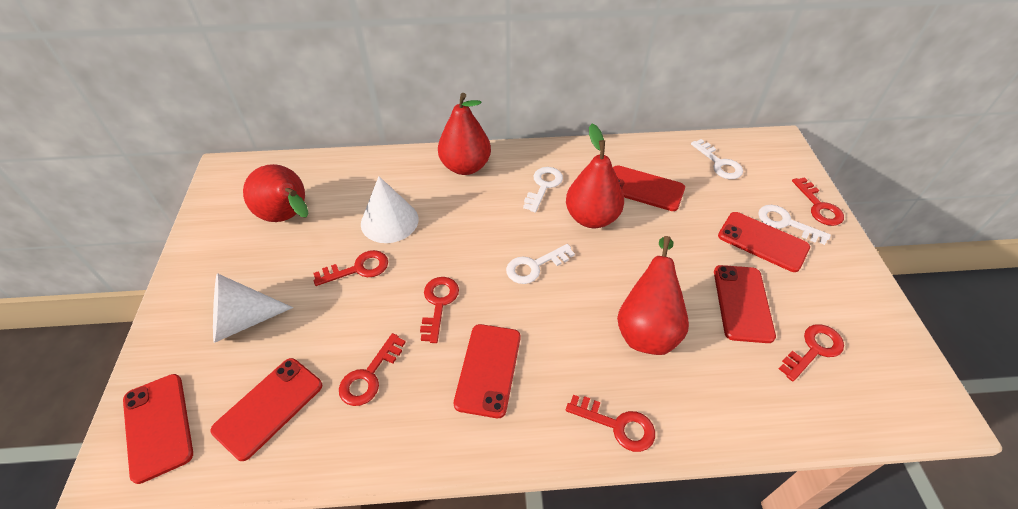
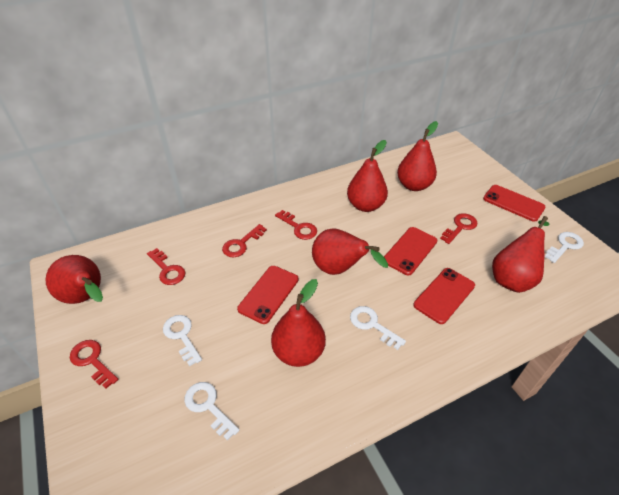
red key: [313,250,388,286] [339,333,406,406] [420,277,459,343] [566,395,655,452] [779,324,844,382] [792,177,844,226] = 6 -> [70,340,118,389] [147,248,185,285] [222,224,267,257] [275,210,317,240] [440,213,477,244] = 5
red pear: [243,164,309,222] [438,93,491,175] [566,124,624,228] [617,236,689,355] = 4 -> [45,255,103,304] [271,279,326,367] [312,229,388,275] [347,140,388,212] [397,121,438,191] [492,216,550,293] = 6
red phone: [123,374,193,484] [211,358,322,461] [454,324,520,418] [613,165,685,211] [714,265,776,343] [718,212,810,272] = 6 -> [237,266,299,324] [384,227,437,275] [413,268,475,324] [483,185,546,222] = 4
white cone: [213,273,293,343] [361,176,418,243] = 2 -> none = 0

